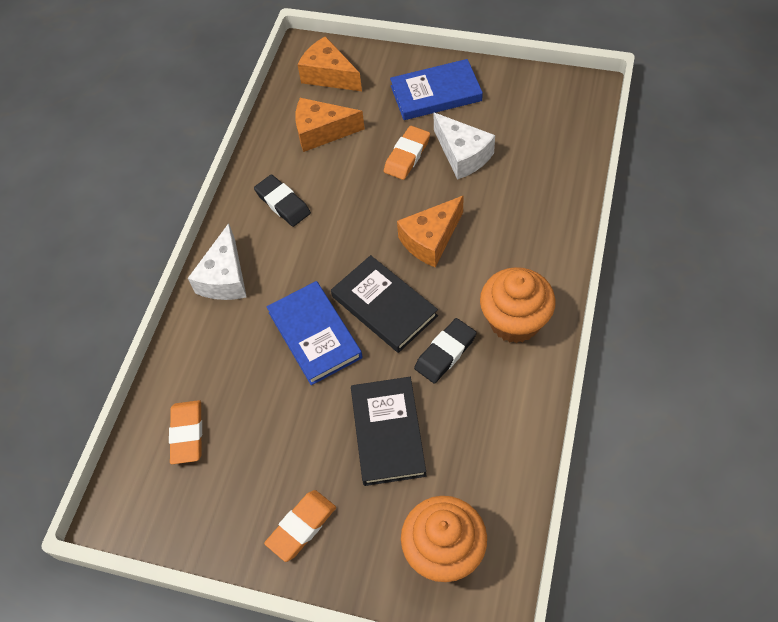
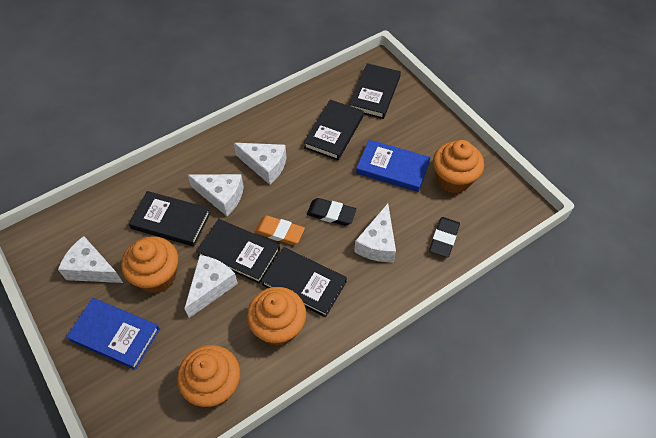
black book: [331,255,438,353] [351,377,427,486] = 2 -> [128,191,211,247] [196,219,280,284] [261,247,347,317] [304,99,364,160] [349,63,401,119] = 5
orange cheese: [295,98,365,152] [297,36,362,91] [397,195,464,268] = 3 -> none = 0
orange cupcake: [401,496,487,582] [480,267,556,343] = 2 -> [121,236,178,293] [177,345,240,407] [247,287,306,346] [433,140,484,193] = 4
orange eraser: [169,400,202,464] [264,490,336,562] [384,126,430,180] = 3 -> [255,215,305,245] = 1
white cheese: [188,223,247,300] [433,112,495,180] = 2 -> [58,236,123,283] [184,255,238,318] [188,174,244,216] [234,143,287,185] [354,204,396,262] = 5

